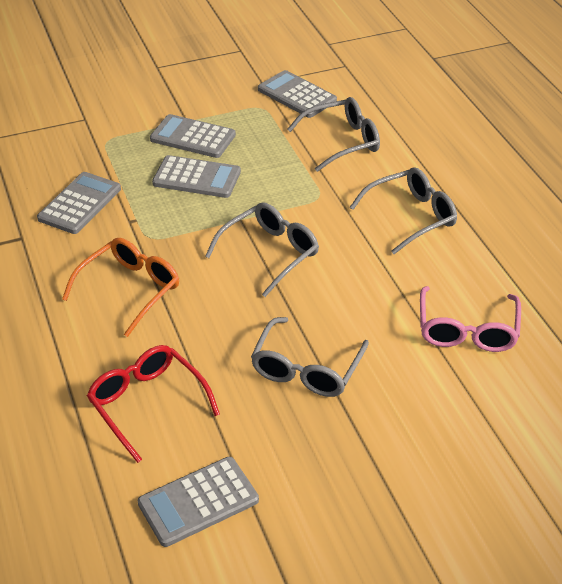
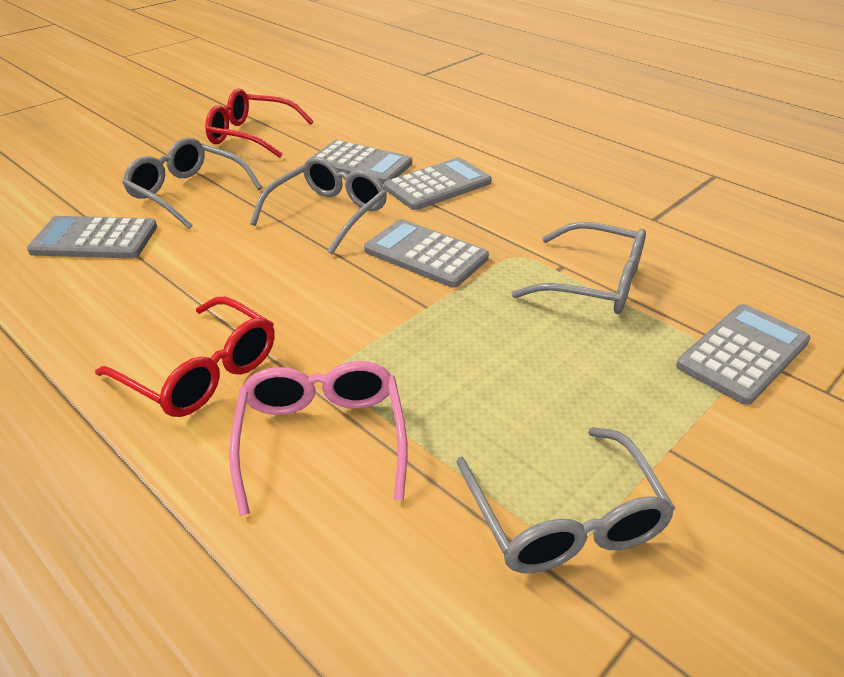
orange glasses: [62,238,179,337] = 1 -> none = 0
red glasses: [87,345,220,463] = 1 -> [95,297,275,417] [205,89,314,158] = 2

